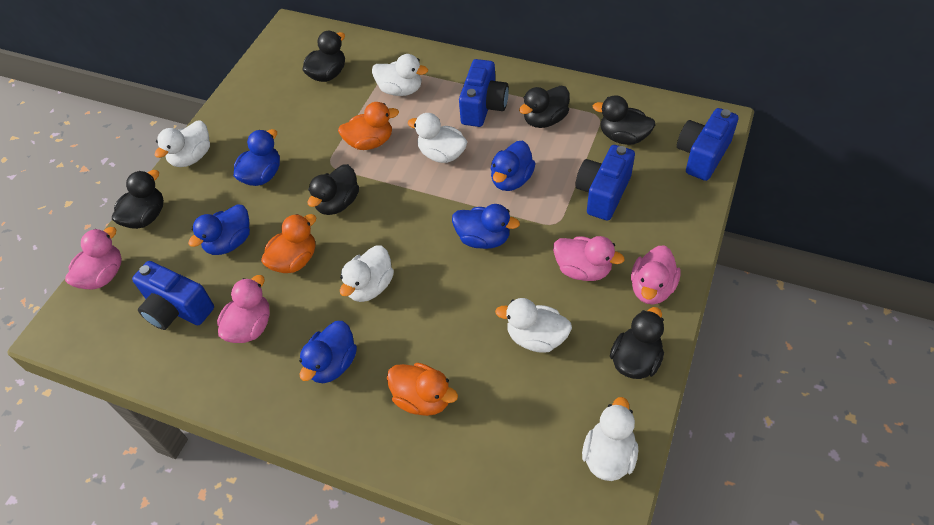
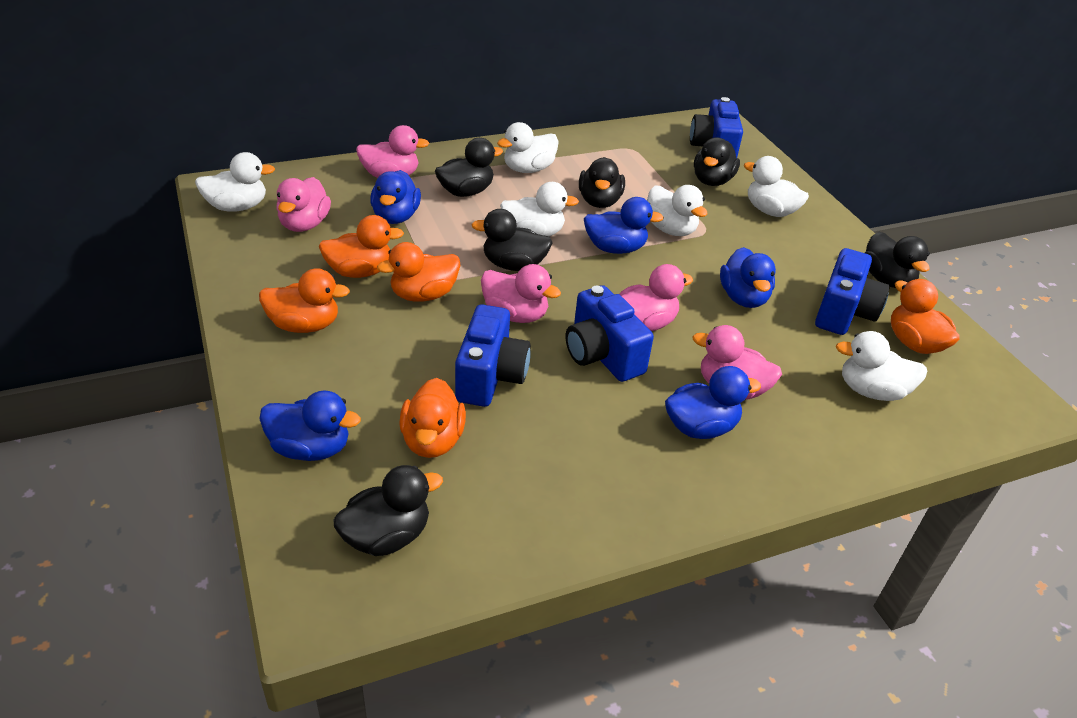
orange duck: [261,214,316,273] [338,102,399,150] [387,363,458,416] = 3 -> [259,268,350,333] [319,215,404,278] [377,242,460,302] [399,378,466,458] [891,279,960,354] = 5
pink duck: [65,227,122,290] [217,275,270,343] [553,236,625,281] [631,245,681,305] = 4 -> [276,177,331,232] [356,125,430,178] [481,264,561,323] [619,264,693,331] [692,325,782,399] = 5

